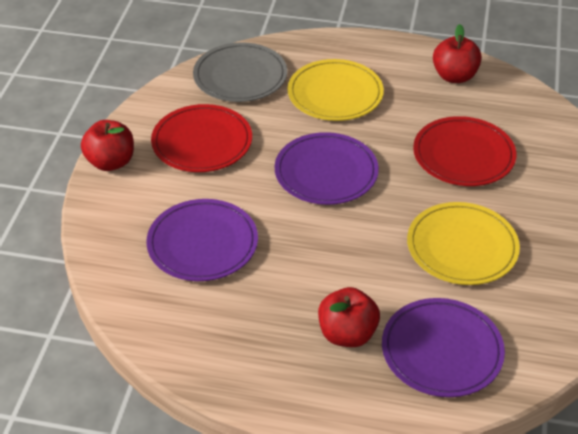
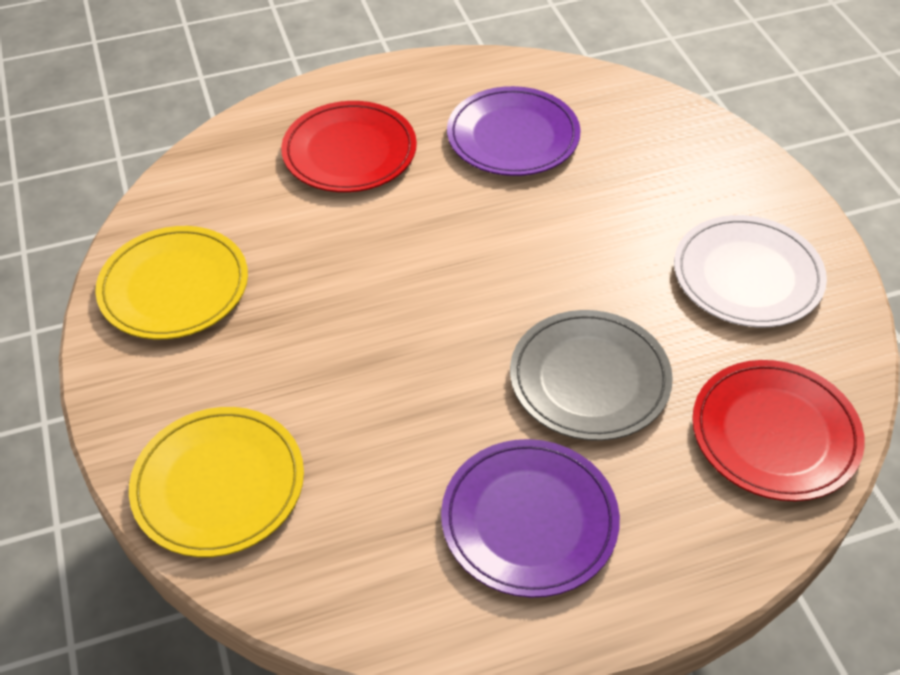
purple plate: [146,199,258,281] [275,132,379,205] [382,298,505,397] = 3 -> [441,439,620,598] [447,86,581,176] = 2
red apple: [81,120,134,171] [318,287,380,347] [433,24,482,83] = 3 -> none = 0
white plate: none = 0 -> [674,215,827,327] = 1

